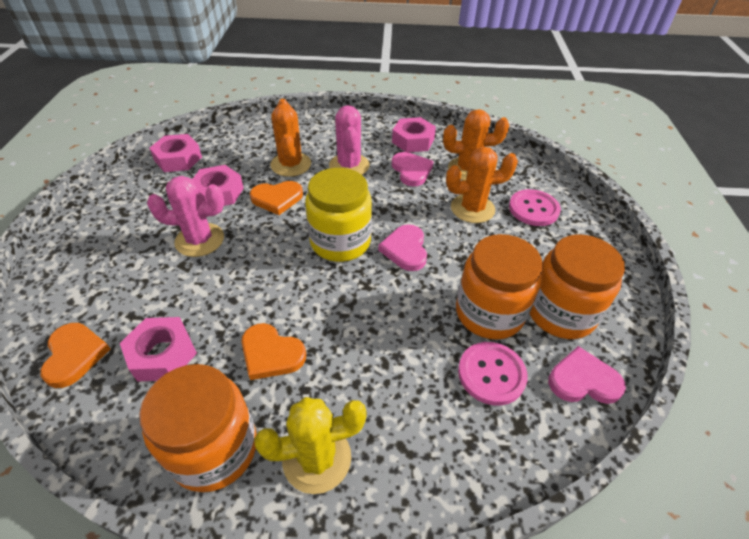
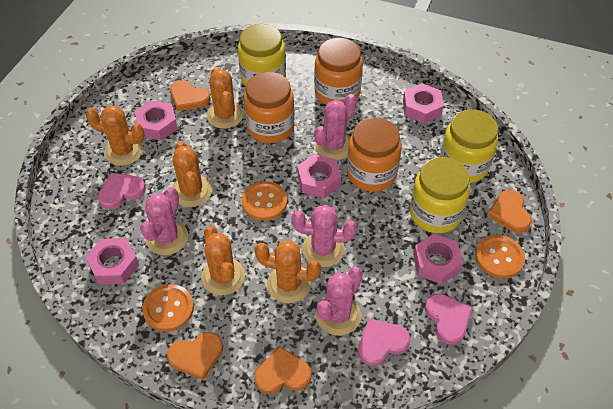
orange button: none = 0 -> [142,284,194,332] [242,181,287,221] [475,235,525,279] = 3
orange cactus: [270,99,311,177] [443,109,509,181] [446,147,518,223] = 3 -> [85,105,145,166] [172,141,212,207] [201,226,245,295] [207,67,244,129] [255,241,321,303] = 5
orange heart: [40,323,110,388] [242,323,306,380] [250,181,303,215] = 3 -> [167,332,223,380] [170,80,210,111] [254,346,311,394] [487,190,532,233] = 4
pink button: [458,342,528,406] [509,189,561,226] = 2 -> none = 0
pink cactus: [147,176,224,257] [329,105,370,175] = 2 -> [140,187,188,255] [292,205,357,267] [314,94,357,160] [316,267,363,336] = 4
pink nut: [120,317,197,382] [149,134,202,172] [192,165,244,206] [392,117,436,152] = 4 -> [86,238,139,285] [135,100,178,141] [297,154,341,198] [403,83,443,124] [413,234,463,284] = 5
yellow cactus: [254,397,367,494] = 1 -> none = 0
yellow jar: [305,168,372,262] = 1 -> [238,24,286,86] [410,157,470,233] [440,109,498,183] = 3

